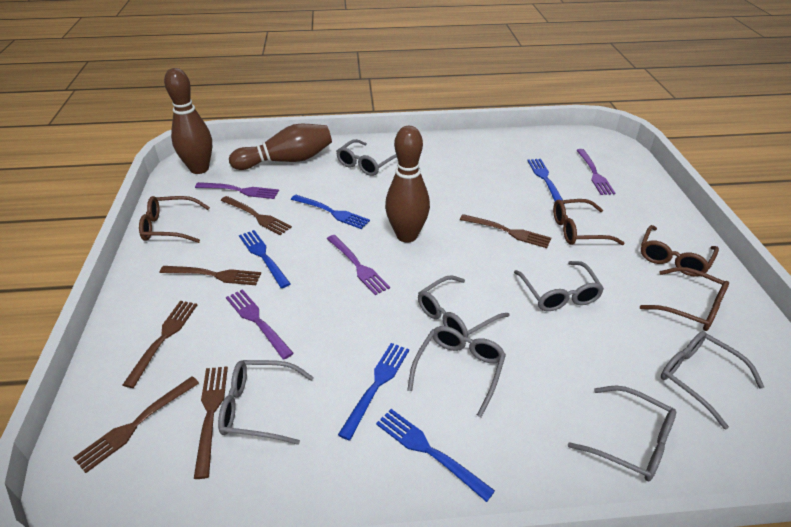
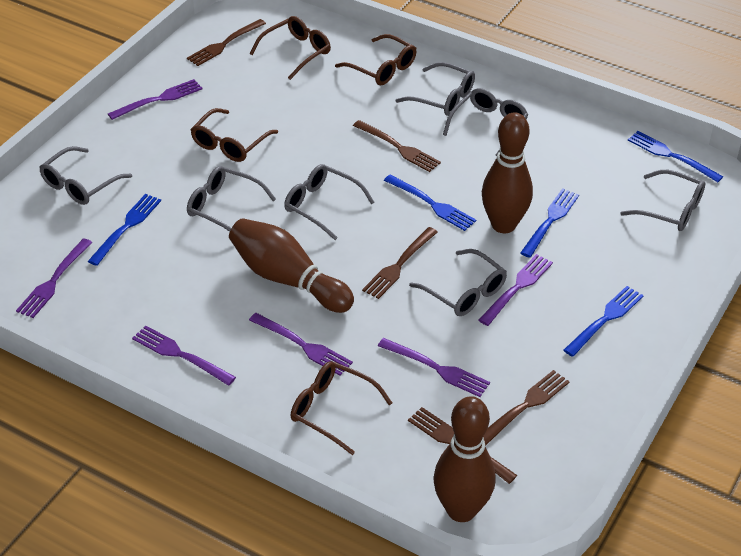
brown fork: [73,376,199,473] [123,301,197,388] [160,266,261,285] [194,366,228,479] [221,196,292,235] [460,214,551,248] = 6 -> [187,19,266,66] [353,120,441,172] [362,227,438,299] [408,407,517,484] [483,370,570,446] = 5
purple fork: [195,182,279,199] [226,289,294,360] [327,235,390,295] [576,149,616,195] = 4 -> [16,238,92,318] [108,79,202,120] [132,325,236,386] [249,313,353,376] [378,338,490,397] [479,254,553,326] = 6

